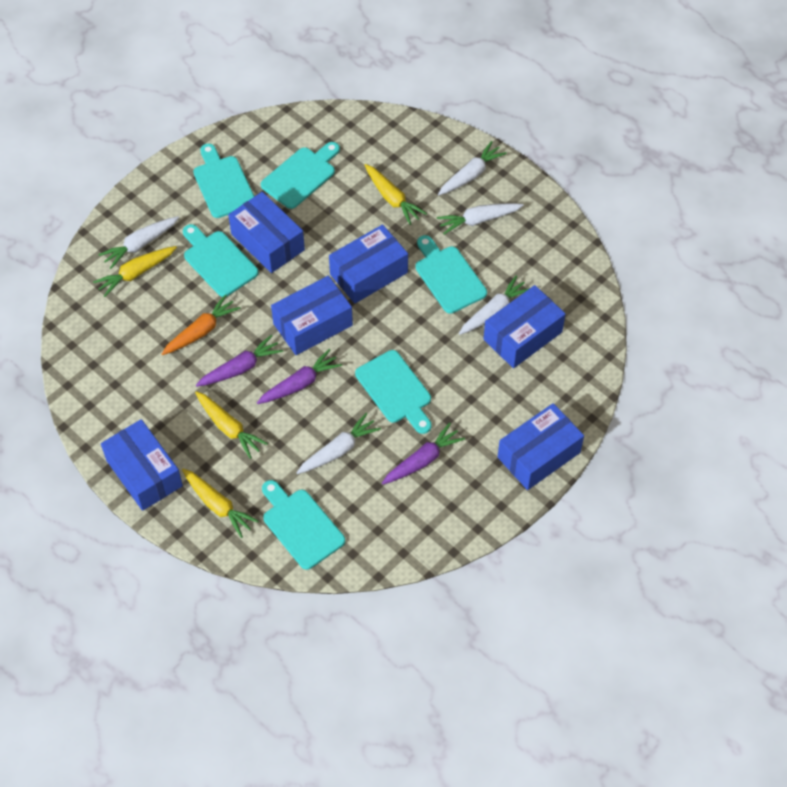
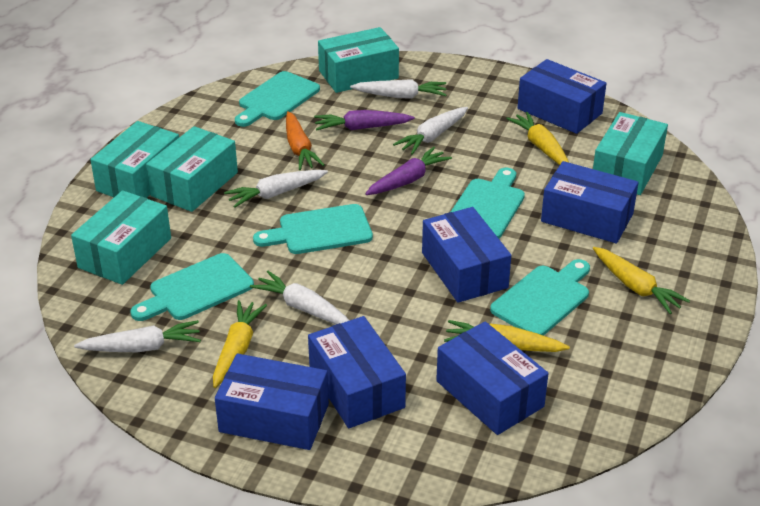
purple carrot: [196,335,283,387] [257,349,342,404] [382,423,465,485] = 3 -> [314,110,415,131] [365,147,452,195] = 2
turquoise box: none = 0 -> [71,190,171,285] [90,121,179,198] [146,126,238,212] [318,27,399,93] [593,112,668,195] = 5
turquoise cutting board: [183,224,259,297] [193,143,255,218] [261,142,340,209] [262,480,345,570] [355,350,432,434] [416,235,487,314] = 6 -> [130,253,254,321] [235,71,320,127] [253,204,373,254] [451,167,525,238] [490,259,590,336] = 5

